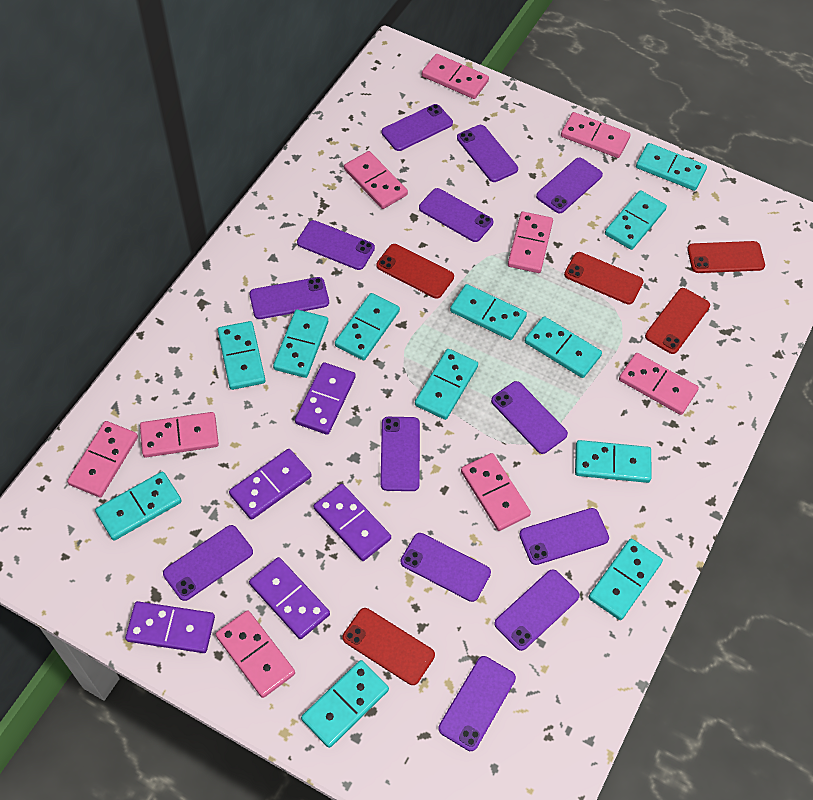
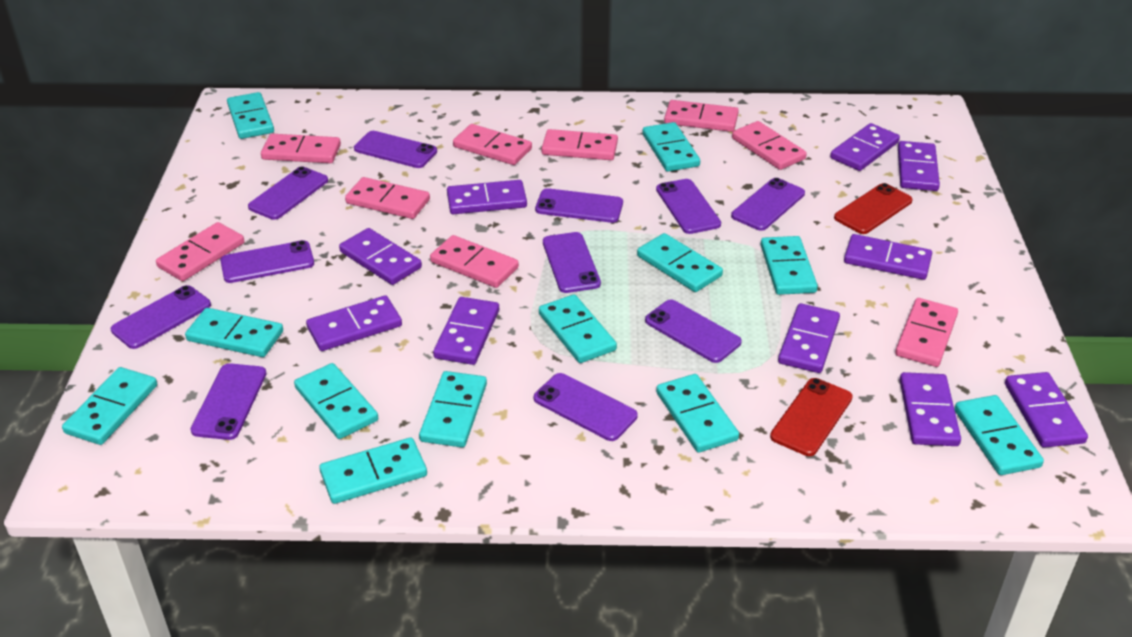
purple domino: [125,601,215,653] [229,449,312,520] [249,557,330,639] [295,362,356,435] [314,484,391,561] = 5 -> [306,295,402,351] [339,228,422,285] [433,297,499,365] [447,180,527,214] [778,303,840,373] [830,123,900,171] [844,234,932,280] [898,141,940,191] [900,372,961,446] [1005,372,1088,448] = 10
purple phone: [163,525,253,601] [250,277,329,319] [297,220,375,270] [380,417,420,491] [382,104,453,151] [401,533,491,602] [419,188,493,242] [438,656,516,751] [457,125,518,182] [491,381,568,454] [494,569,580,651] [519,508,609,565] [536,158,603,213] = 13 -> [111,285,211,349] [190,363,266,440] [220,240,314,283] [248,166,328,220] [354,131,437,168] [534,373,638,441] [535,188,623,223] [543,232,601,293] [645,300,742,363] [656,179,721,234] [731,178,805,231] = 11
red phone: [343,608,435,685] [376,244,454,299] [564,252,644,304] [645,288,710,354] [687,241,765,273] = 5 -> [770,378,853,456] [834,183,913,234] = 2

